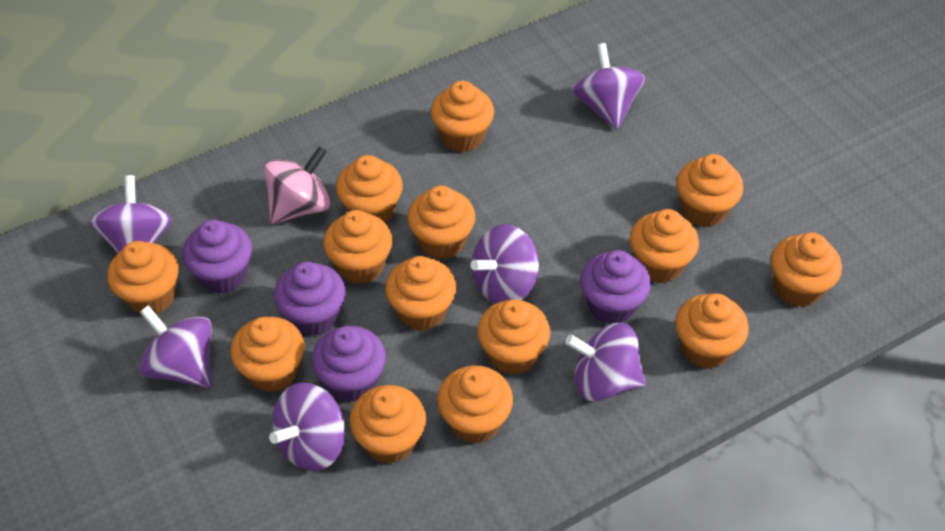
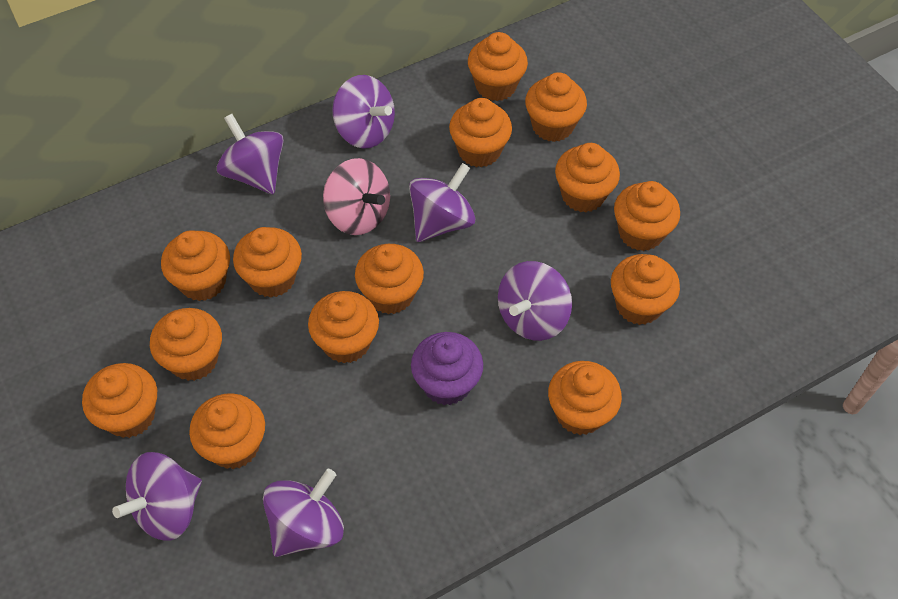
purple cupcake: [182,220,252,294] [274,262,346,337] [312,326,386,402] [580,250,651,324] = 4 -> [411,332,483,405] = 1

